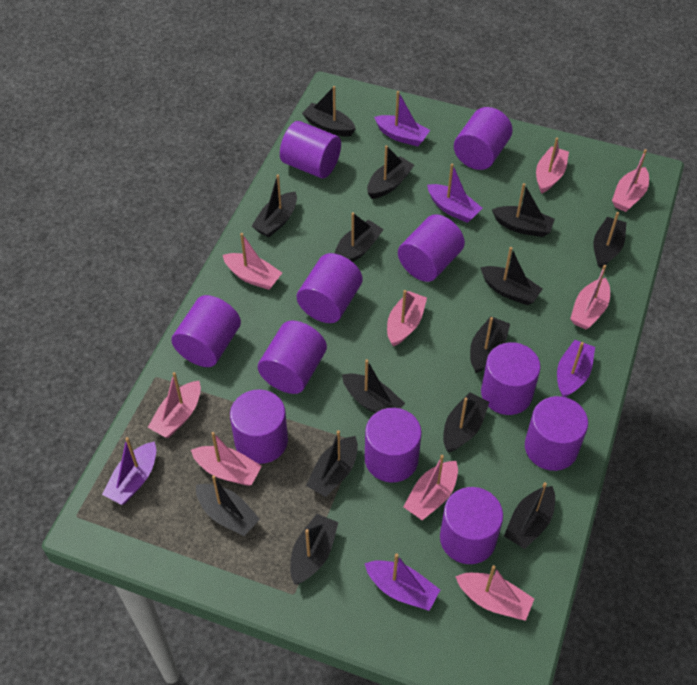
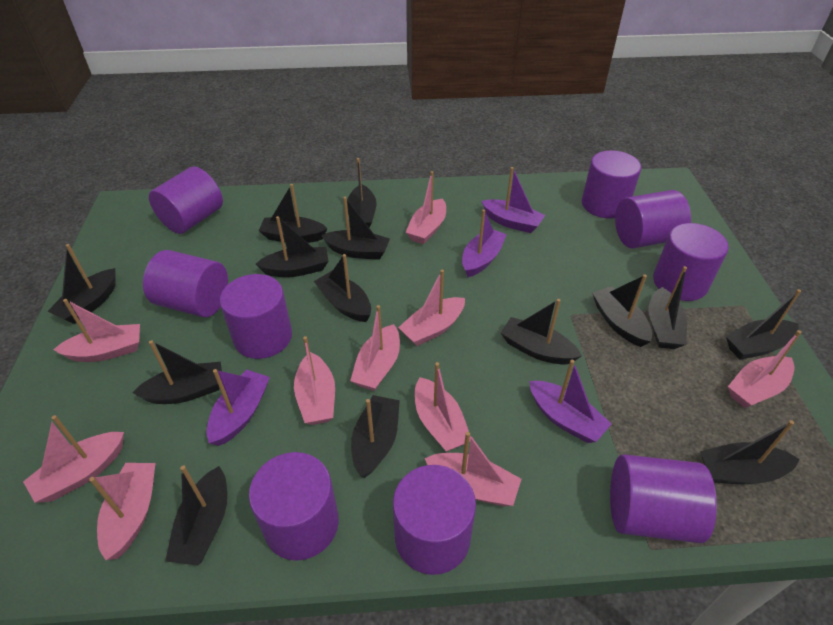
pink boat: [147,372,201,438] [191,432,262,486] [223,233,282,290] [387,290,427,346] [403,455,458,520] [455,565,534,621] [536,138,569,194] [570,265,610,329] [612,149,649,212] = 9 -> [23,415,124,503] [53,299,140,362] [89,463,156,560] [294,336,335,425] [350,305,400,391] [398,270,465,346] [405,171,446,244] [415,362,471,452] [425,432,521,506] [728,330,802,408] = 10
purple boat: [102,437,156,505] [365,553,440,611] [374,91,430,146] [427,163,482,223] [557,340,595,397] = 5 -> [207,369,270,446] [462,210,507,277] [482,167,545,233] [529,360,612,443] = 4
purple cylinder: [171,295,241,367] [230,389,288,464] [258,321,327,394] [280,121,341,178] [297,253,362,323] [365,408,422,483] [398,214,465,282] [440,487,503,564] [454,107,513,170] [481,342,541,415] [525,396,588,471] = 11 -> [143,250,228,318] [149,166,223,234] [220,274,292,359] [249,452,339,561] [393,465,476,575] [582,150,641,219] [610,454,717,543] [615,190,691,248] [653,223,729,301] = 9

